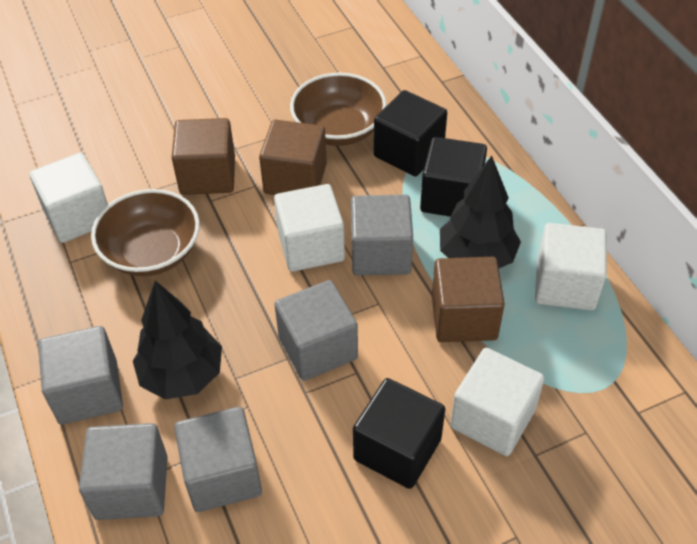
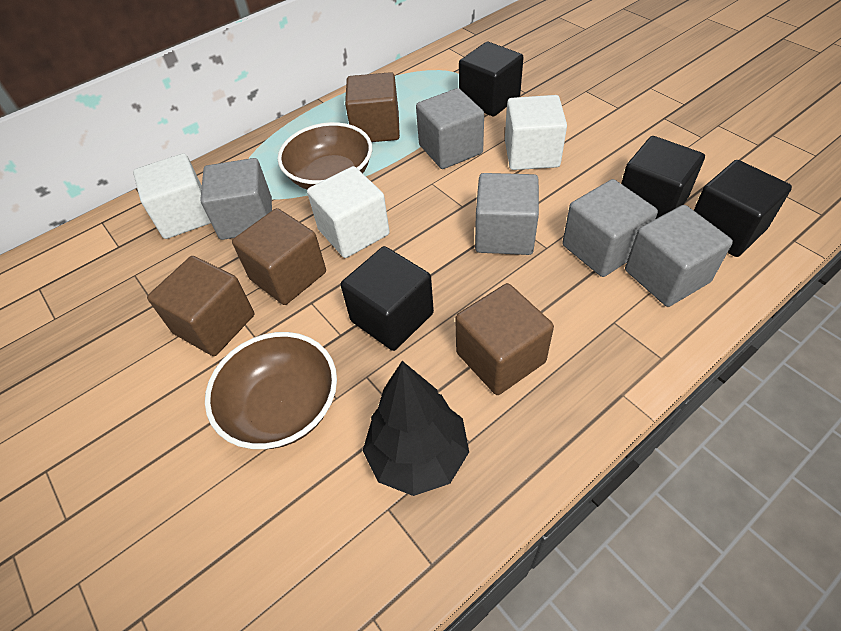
black cube: [353,378,445,489] [374,90,447,177] [420,137,487,217] = 3 -> [341,246,434,351] [459,42,524,117] [621,136,705,219] [694,160,792,257] = 4
black tree: [133,281,222,399] [440,156,521,268] = 2 -> [363,361,469,496] = 1
brown cube: [172,118,235,195] [259,120,327,195] [432,257,505,342] = 3 -> [147,256,254,356] [232,208,326,305] [345,72,400,142] [455,283,554,395] = 4
white cube: [29,153,108,243] [274,184,345,272] [450,348,544,456] [535,223,607,310] = 4 -> [133,153,211,239] [307,166,390,258] [505,95,567,170] = 3

